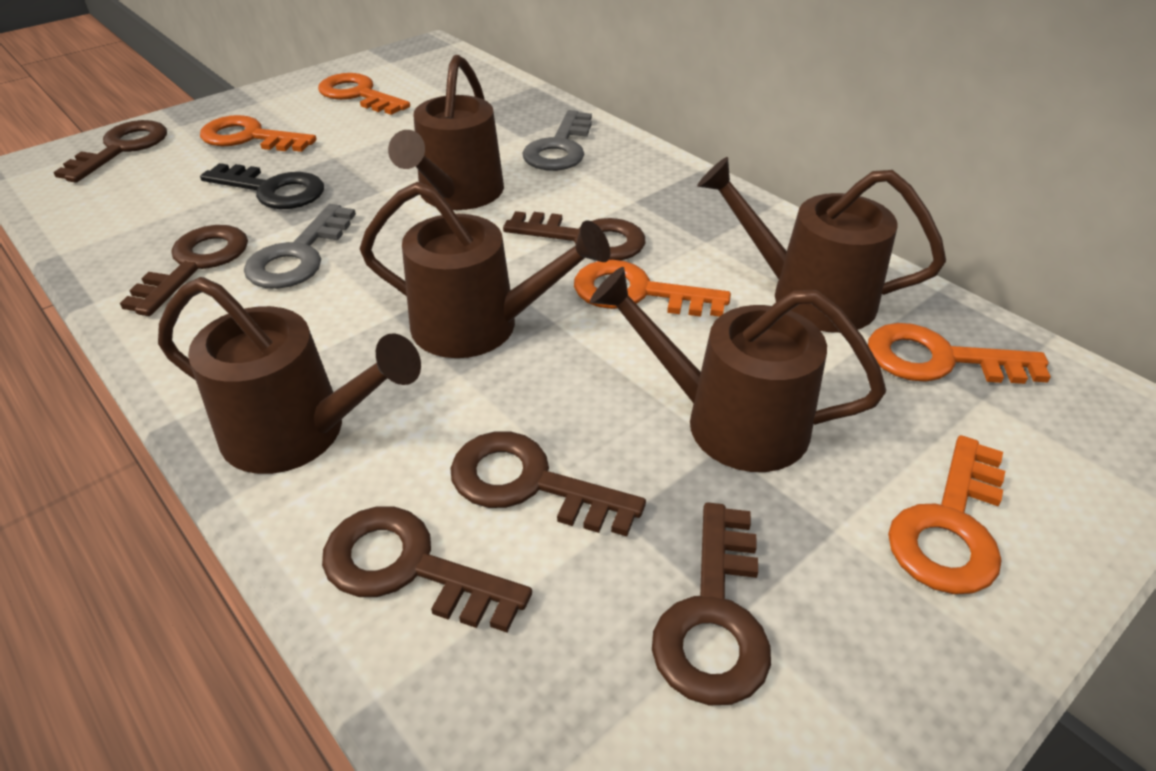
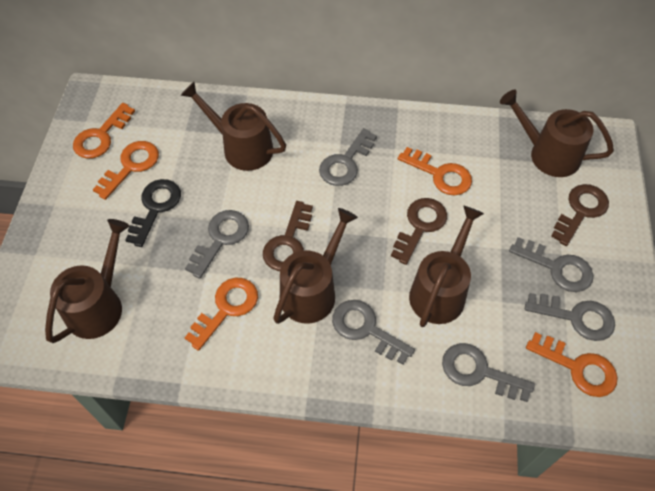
brown key: [53,120,167,183] [120,225,248,316] [322,506,532,632] [450,431,646,536] [503,211,645,261] [652,502,771,706] = 6 -> [263,201,313,271] [391,198,447,265] [551,184,609,246] = 3
grey key: [244,204,356,289] [522,110,592,171] = 2 -> [185,210,249,279] [319,128,377,186] [332,300,415,365] [442,343,535,402] [509,237,594,292] [525,293,615,341] = 6

